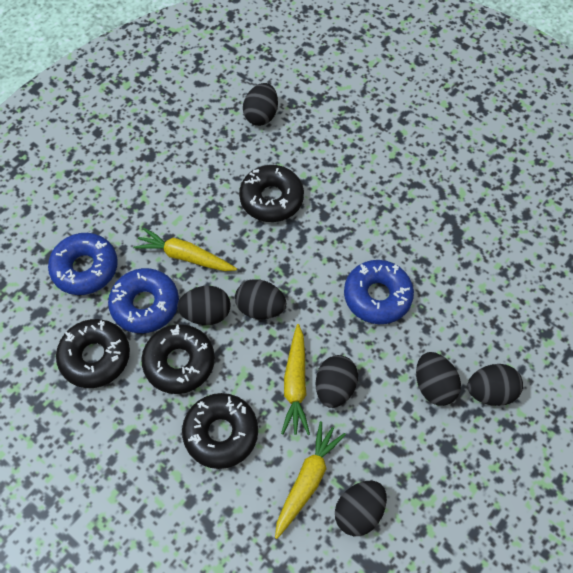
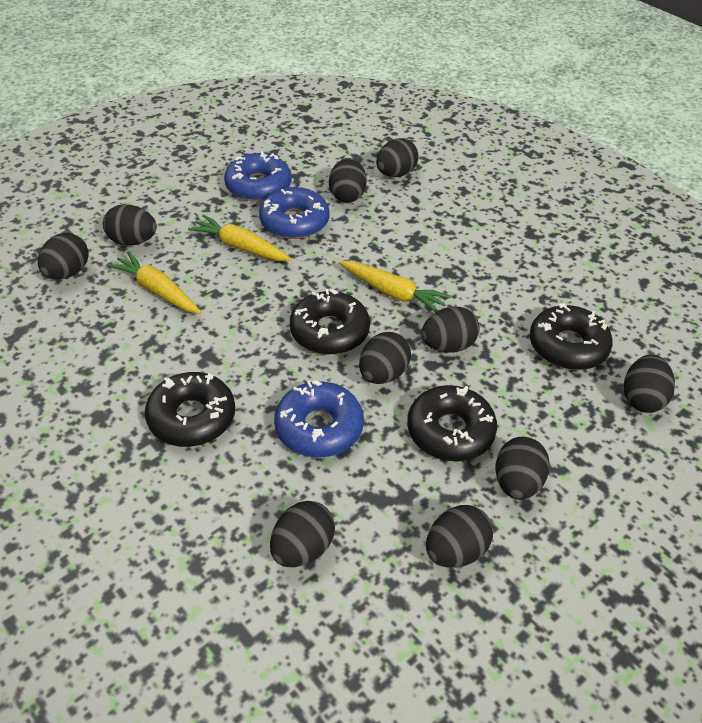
black egg: [177,286,231,325] [235,279,286,319] [243,83,278,126] [315,355,358,408] [335,481,387,536] [416,352,461,406] [467,364,523,406] = 7 -> [38,233,89,280] [103,204,157,246] [270,501,335,567] [329,158,367,203] [359,332,411,384] [376,138,419,177] [421,307,480,353] [426,505,493,568] [495,437,550,500] [623,354,675,413] = 10

